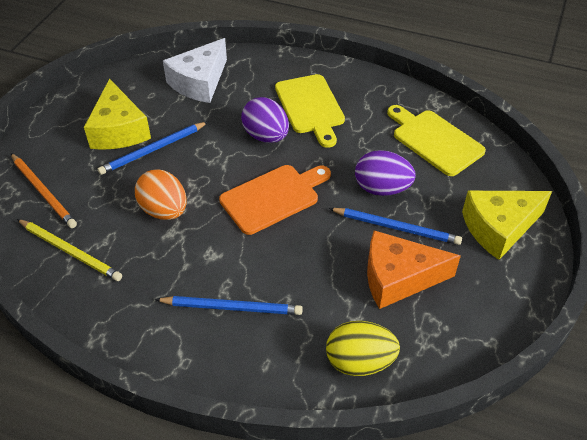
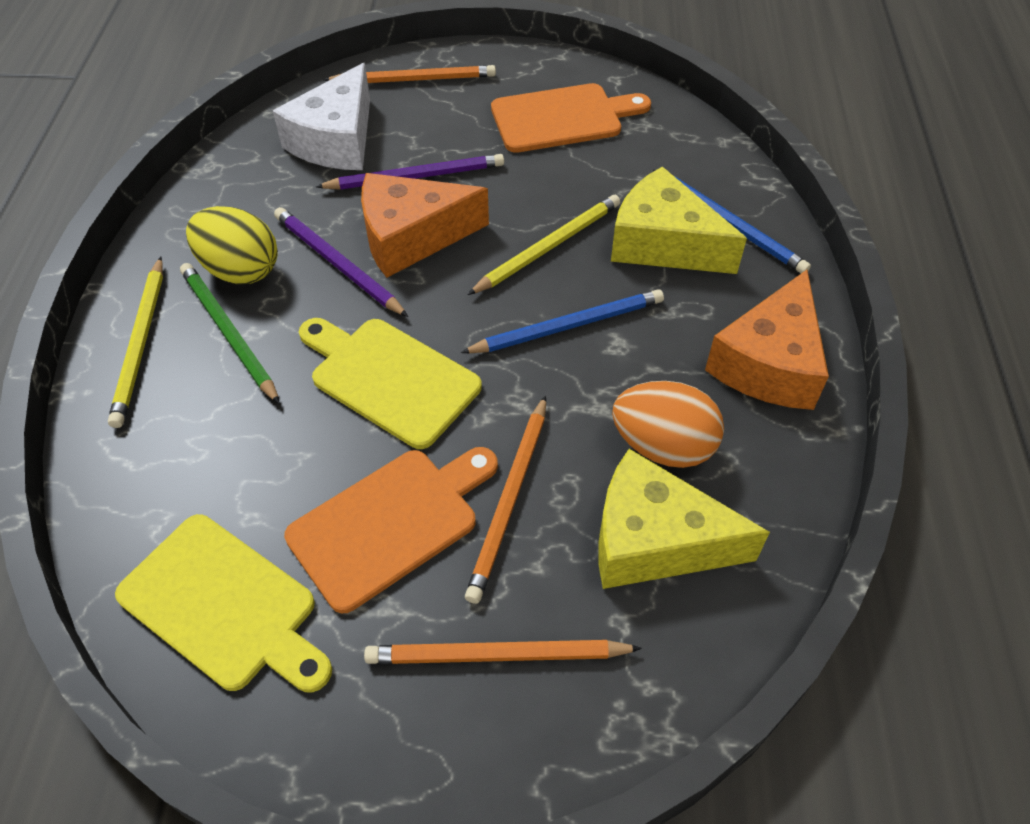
blue pencil: [98,122,208,175] [155,296,303,315] [329,208,462,245] = 3 -> [461,289,664,353] [653,170,811,273] = 2
green pencil: none = 0 -> [180,263,280,404] = 1
orange cheese: [367,230,461,309] = 1 -> [361,173,489,278] [705,270,829,410] = 2
orange cutting board: [219,165,331,235] = 1 -> [284,447,498,614] [491,83,651,153] = 2
orange pencil: [11,153,77,228] = 1 -> [323,65,496,83] [364,640,642,664] [465,395,546,604] = 3
purple egg: [241,97,289,143] [355,150,416,196] = 2 -> none = 0
purple pencil: none = 0 -> [274,207,408,317] [316,154,504,190] = 2
yellow pencil: [17,219,122,281] = 1 -> [108,257,163,428] [468,195,620,295] = 2

